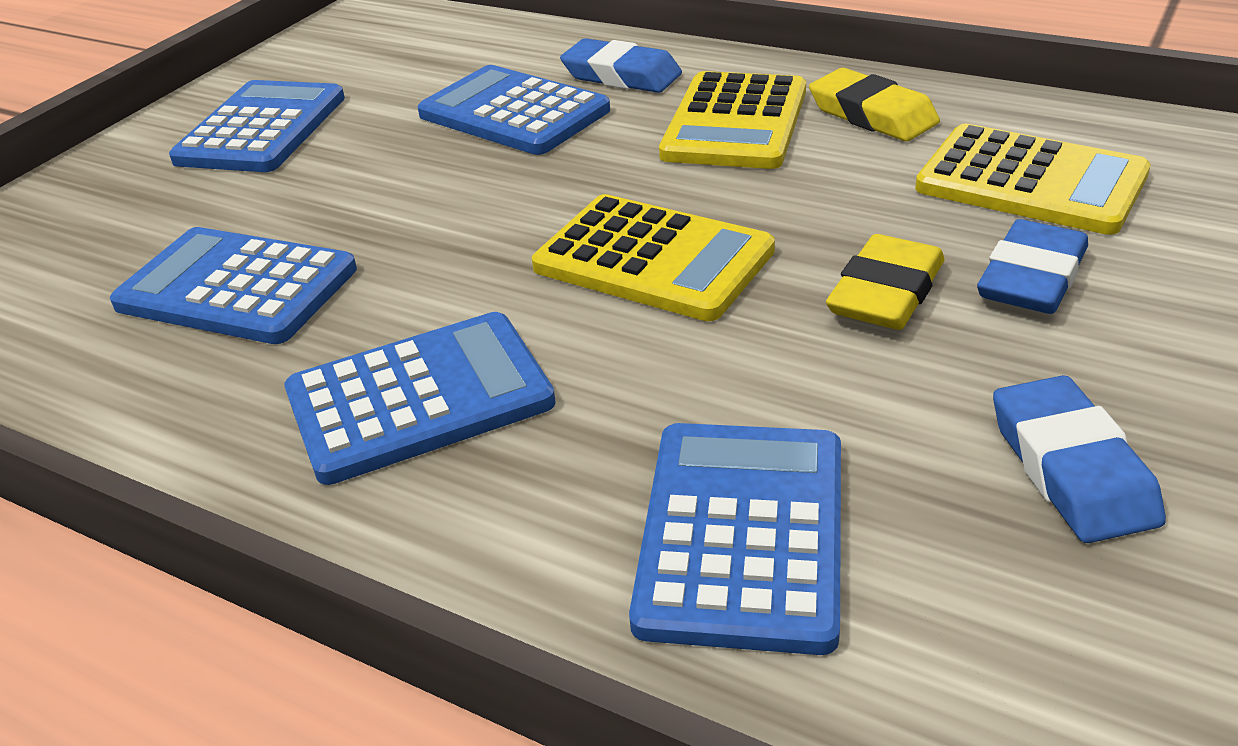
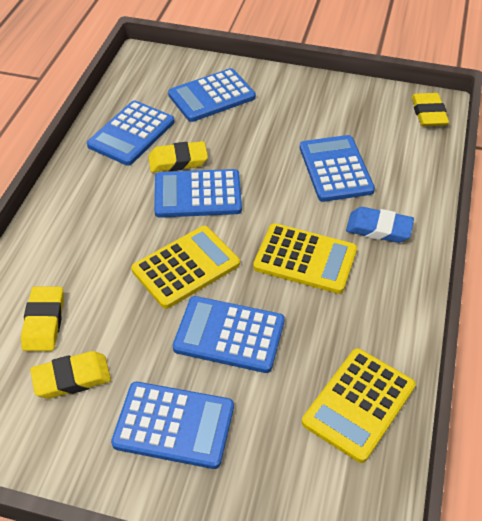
blue calculator: [110,227,357,344] [169,80,345,172] [284,312,556,485] [417,65,610,155] [629,423,841,655] = 5 -> [87,101,175,166] [111,382,234,469] [154,169,242,218] [168,68,256,122] [173,296,285,373] [300,135,375,202] = 6
blue eraser: [560,38,682,93] [977,219,1088,314] [993,375,1166,543] = 3 -> [346,207,414,243] = 1
yellow eraser: [809,68,940,141] [826,234,944,330] = 2 -> [21,287,64,351] [30,351,111,399] [148,141,208,172] [412,93,449,126] = 4

